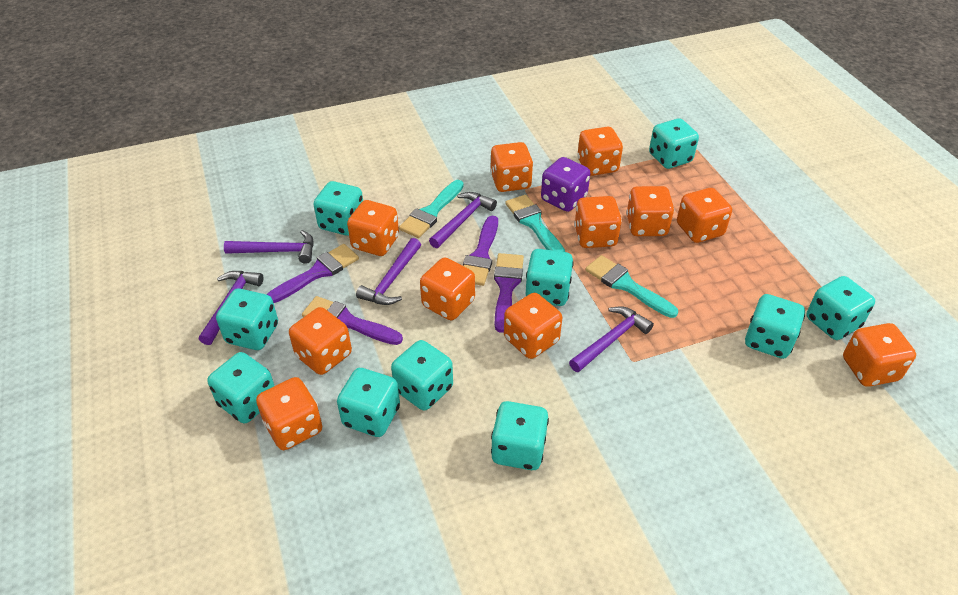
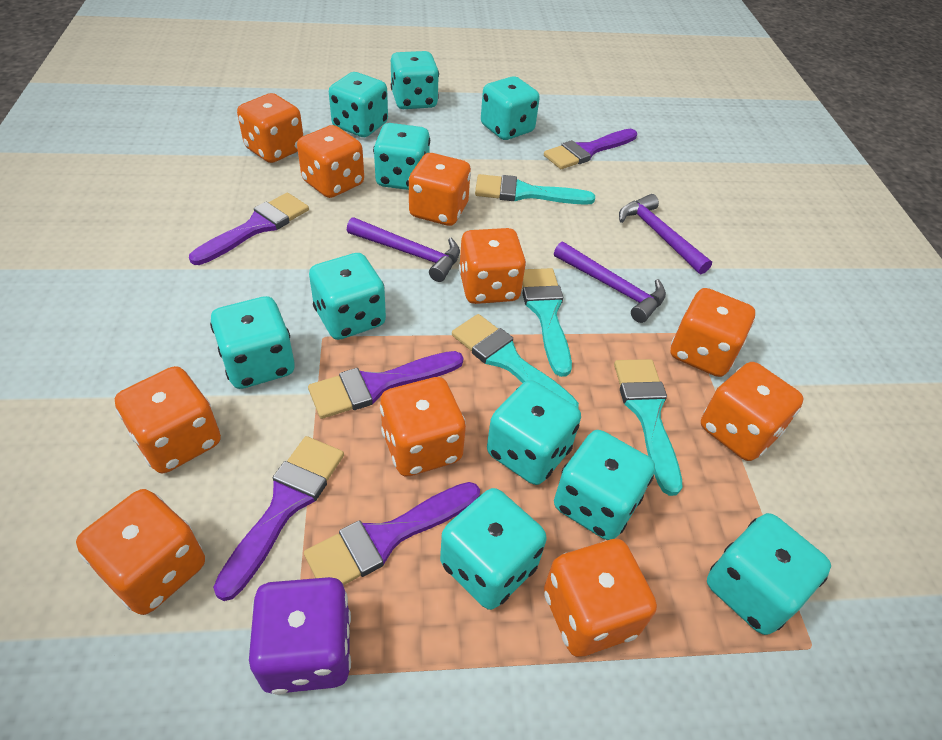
orange dice: [256,377,322,450] [289,307,352,375] [347,200,399,256] [420,258,475,320] [490,142,533,192] [504,293,562,359] [574,196,622,248] [577,127,623,176] [626,186,674,236] [677,188,732,243] [843,323,916,387] = 11 -> [76,489,205,615] [115,366,221,473] [237,93,303,163] [297,125,364,198] [380,377,466,476] [409,153,471,226] [459,228,526,304] [544,539,657,657] [671,288,755,377] [701,362,803,461] = 10
purple brush: [266,244,359,303] [302,296,403,345] [463,216,498,286] [494,253,524,333] = 4 -> [189,193,309,265] [213,436,344,601] [304,482,480,585] [308,351,463,419] [544,129,637,169] = 5
purple hammer: [199,271,263,345] [224,230,314,264] [356,238,421,305] [429,192,497,248] [569,306,654,372] = 5 -> [347,217,460,282] [554,242,666,323] [619,194,712,274] = 3
turquoise brush: [399,180,464,238] [505,195,565,252] [585,255,678,318] = 3 -> [452,314,579,409] [475,174,595,205] [522,268,572,377] [614,359,682,496] = 4

